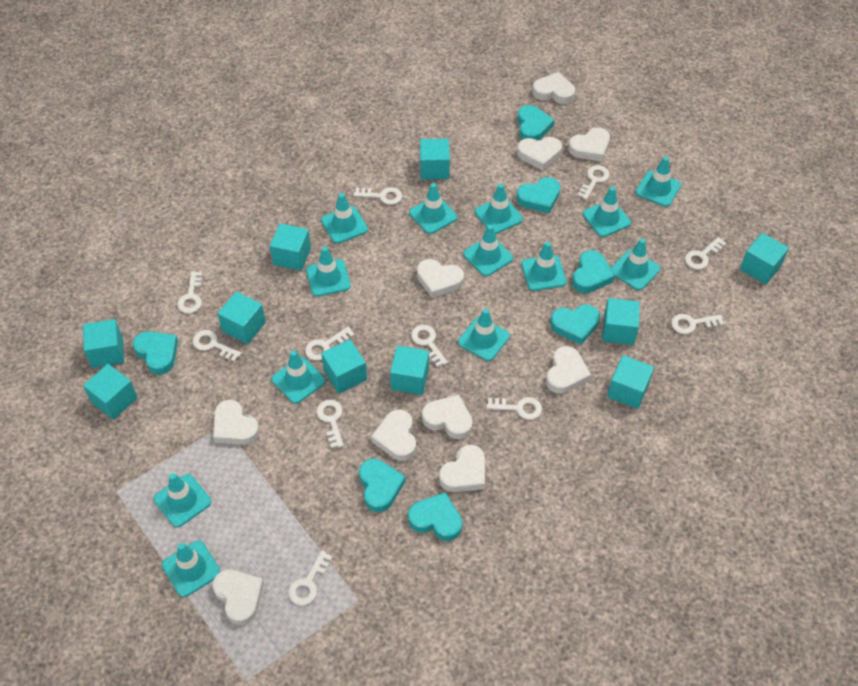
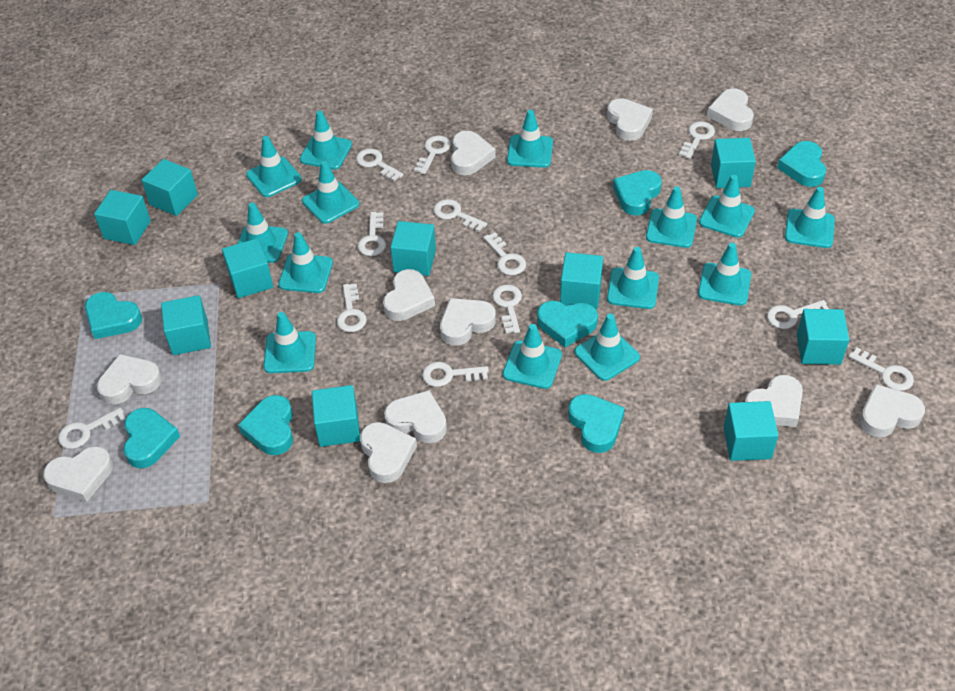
turquoise traffic cone: [154,473,211,527] [162,540,221,597] [271,350,326,404] [306,247,351,297] [321,193,368,244] [409,183,457,234] [458,309,510,361] [463,225,513,276] [475,184,523,234] [521,242,567,291] [583,187,631,237] [611,238,660,290] [636,157,681,207] = 13 -> [237,203,288,263] [246,136,302,197] [264,312,316,373] [278,232,333,293] [300,111,352,170] [302,161,359,224] [503,324,562,389] [507,110,553,168] [574,314,640,381] [607,247,659,309] [646,186,697,248] [698,243,751,306] [699,175,755,238] [785,186,835,248] = 14
white heart: [212,570,264,625] [213,400,260,445] [371,410,416,461] [417,259,464,298] [422,395,473,439] [439,445,485,492] [517,137,562,170] [533,72,575,104] [546,346,591,394] [568,127,610,162] = 10 -> [43,446,113,502] [97,354,162,405] [360,422,417,483] [383,269,435,321] [384,390,447,443] [440,298,496,346] [451,131,496,175] [607,98,653,141] [707,88,754,131] [745,375,803,427] [860,384,925,438] = 11
white key: [177,271,202,314] [193,330,242,362] [288,550,333,606] [305,326,354,360] [316,400,344,448] [354,187,402,205] [411,325,448,367] [486,397,542,420] [578,165,609,200] [671,314,724,334] [685,237,726,270] = 11 -> [58,407,126,449] [337,284,367,332] [356,148,404,182] [358,212,386,256] [414,135,451,174] [422,362,489,387] [433,199,487,232] [483,232,526,275] [492,284,522,333] [679,121,715,159] [767,300,829,329] [849,348,914,391] = 12

